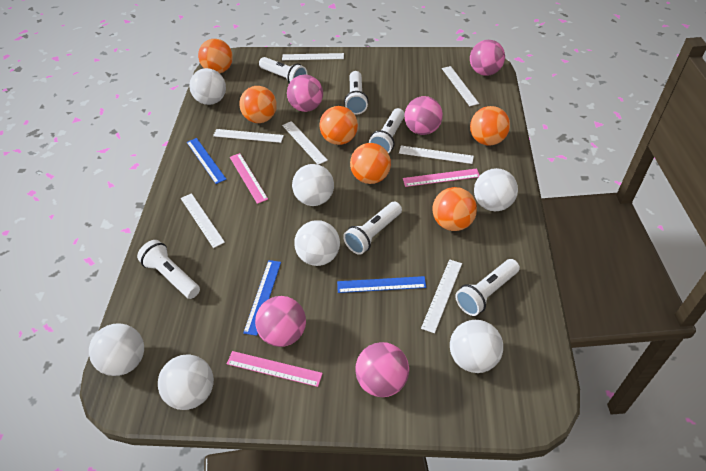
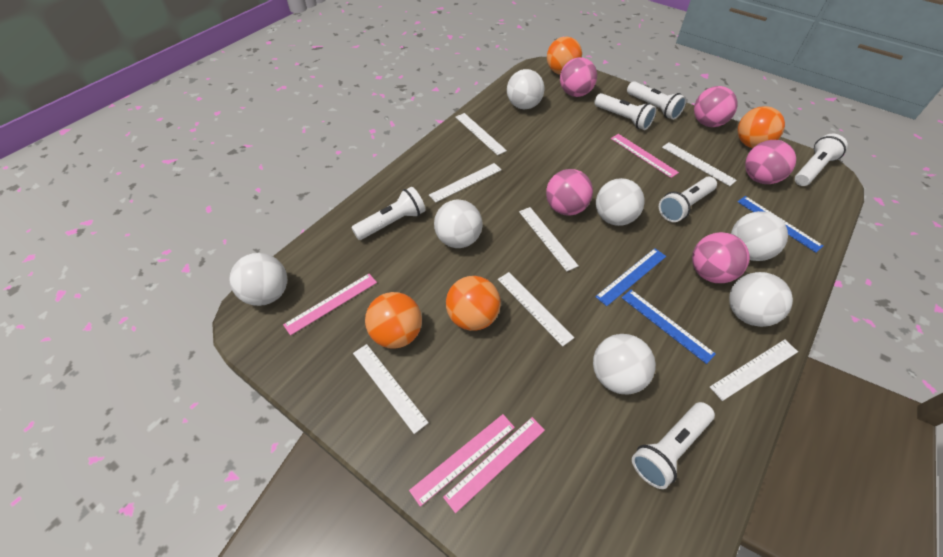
orange ball: [198,39,233,73] [239,86,277,123] [319,106,358,145] [350,143,391,184] [432,187,477,231] [470,106,510,146] = 6 -> [365,292,422,349] [446,276,501,331] [547,36,582,74] [738,106,785,148] = 4
pink ruler: [227,351,323,387] [230,153,268,204] [403,168,480,187] = 3 -> [283,274,377,335] [409,414,515,507] [443,417,545,513] [611,134,679,178] = 4

